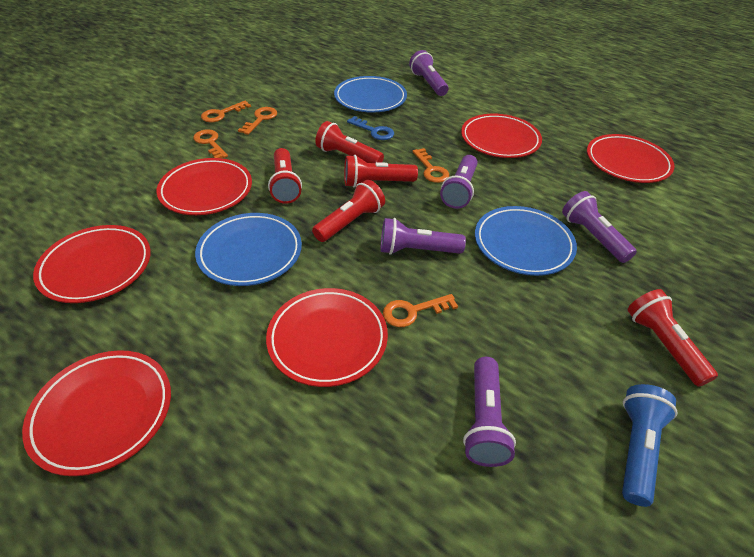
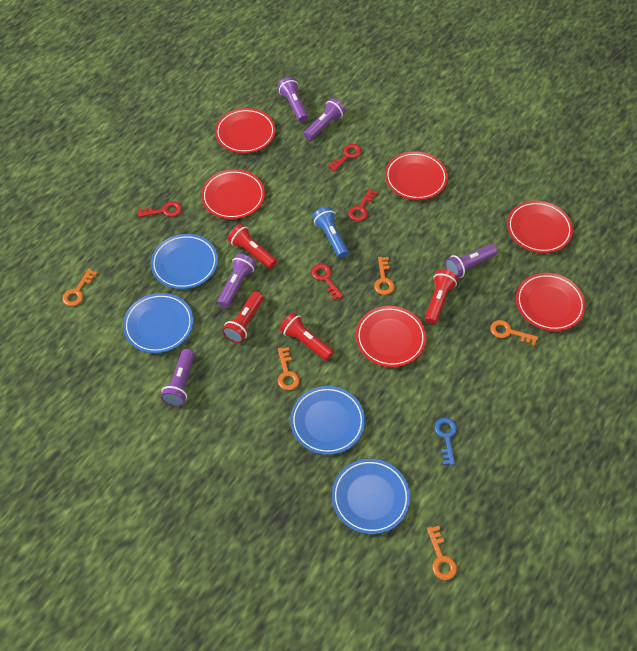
blue plate: [195,213,302,286] [334,76,407,113] [475,206,577,276] = 3 -> [123,293,194,353] [151,234,218,289] [290,386,365,455] [332,459,410,534] = 4
red flashlight: [268,148,302,204] [312,180,385,242] [315,121,384,163] [344,155,418,188] [628,289,718,387] = 5 -> [222,291,264,343] [228,224,277,269] [279,312,334,361] [425,269,458,325] = 4
red key: none = 0 -> [138,201,182,217] [311,264,343,300] [328,144,362,172] [348,189,378,221] = 4

